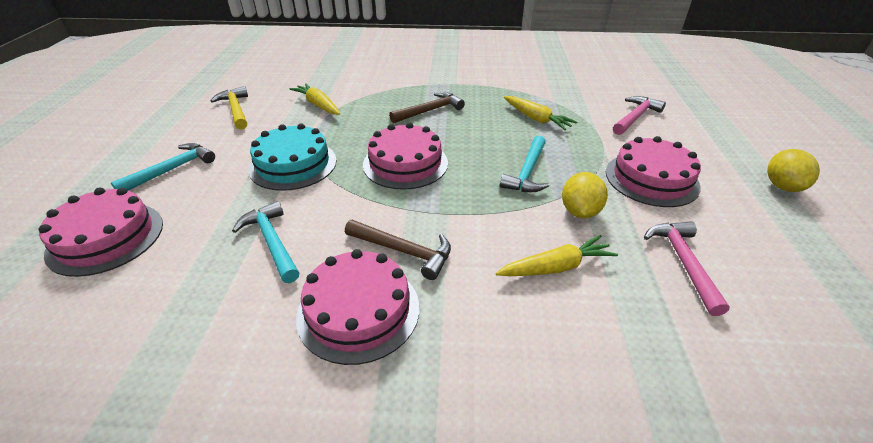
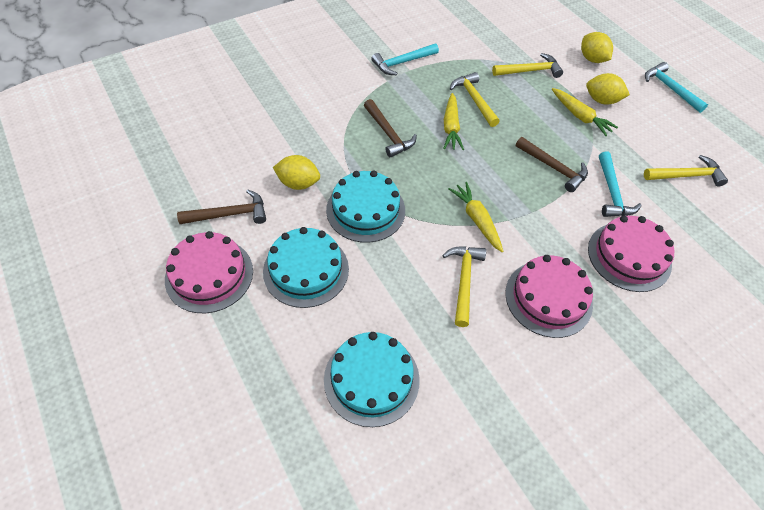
brown hammer: [345,220,451,280] [389,92,465,123] = 2 -> [177,190,266,224] [364,99,417,158] [516,137,588,192] = 3
pink cake: [39,188,163,277] [296,249,419,365] [363,122,448,190] [606,136,701,207] = 4 -> [165,231,253,313] [505,255,593,338] [588,216,674,292] = 3
pink hammer: [613,96,666,135] [644,221,730,316] = 2 -> none = 0
turquoise cake: [248,123,337,191] = 1 -> [263,227,349,308] [324,332,420,427] [326,170,405,243] = 3
yellow hammer: [210,86,248,130] = 1 -> [442,246,486,327] [450,72,500,127] [492,53,563,78] [644,155,728,187] = 4
yellow lemon: [562,172,608,218] [767,149,820,192] = 2 -> [273,155,320,190] [581,32,613,63] [586,73,630,105] = 3

